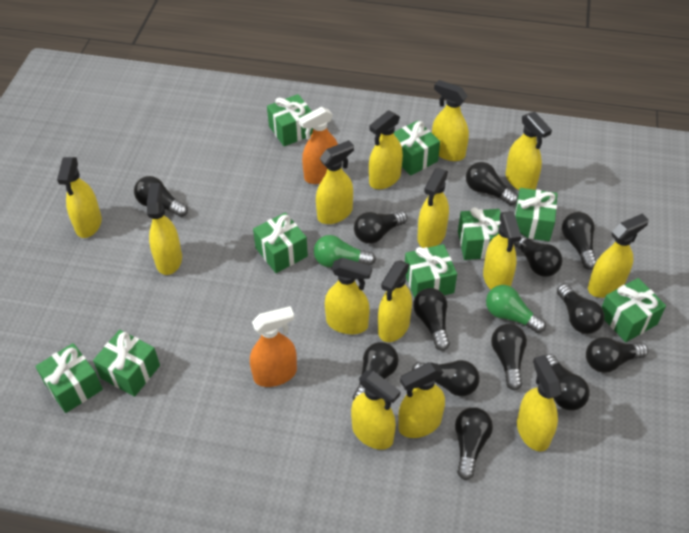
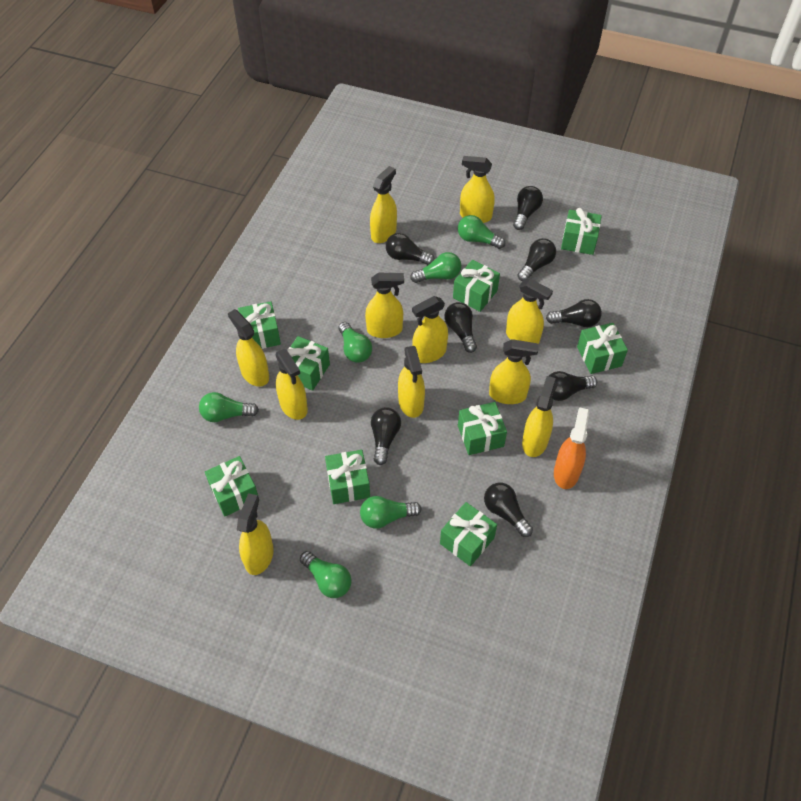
black light bulb: [134,176,188,217] [353,342,399,401] [354,211,407,244] [412,360,480,396] [413,288,450,351] [455,407,493,480] [466,162,518,205] [491,324,527,390] [513,234,562,277] [545,354,590,411] [557,284,605,334] [562,212,596,270] [586,337,648,373] = 13 -> [371,407,401,465] [386,233,435,265] [445,302,477,353] [484,483,533,537] [513,186,543,230] [518,238,556,281] [546,299,602,327] [549,371,597,401] = 8
green light bulb: [314,235,376,267] [486,285,546,333] = 2 -> [199,392,259,422] [300,551,352,598] [339,322,372,363] [360,496,422,529] [410,252,461,283] [458,215,505,249] = 6
orange spray bottle: [250,306,297,387] [299,107,338,184] = 2 -> [554,407,589,489] = 1
yellow spray bottle: [57,157,102,238] [147,183,182,275] [316,140,354,224] [325,258,372,334] [351,371,401,450] [369,110,403,189] [378,260,412,342] [398,362,445,438] [417,168,449,248] [432,80,469,161] [483,211,521,289] [505,112,552,190] [517,355,562,451] [588,214,649,298] = 14 -> [228,309,269,387] [237,493,274,575] [276,349,308,420] [365,273,404,338] [370,166,397,243] [398,346,425,418] [412,296,448,363] [460,156,495,223] [489,339,539,404] [506,278,553,343] [522,376,557,457] = 11

